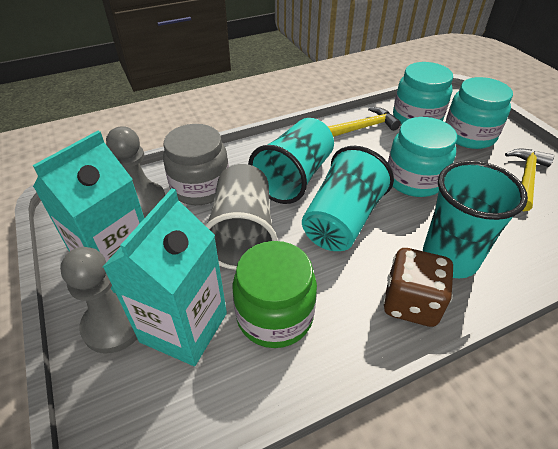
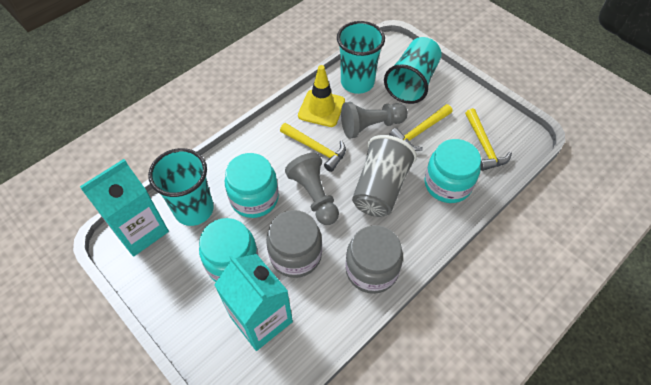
brown dice: [383,248,453,327] = 1 -> none = 0
green jar: [232,241,317,348] = 1 -> none = 0
grey jar: [163,124,229,205] = 1 -> [266,210,322,278] [345,225,403,294] = 2
yellow hammer: [327,107,401,137] [505,149,554,211] = 2 -> [280,123,346,172] [389,104,453,151] [465,108,512,171] = 3
yellow traffic cone: none = 0 -> [298,65,345,127] = 1

